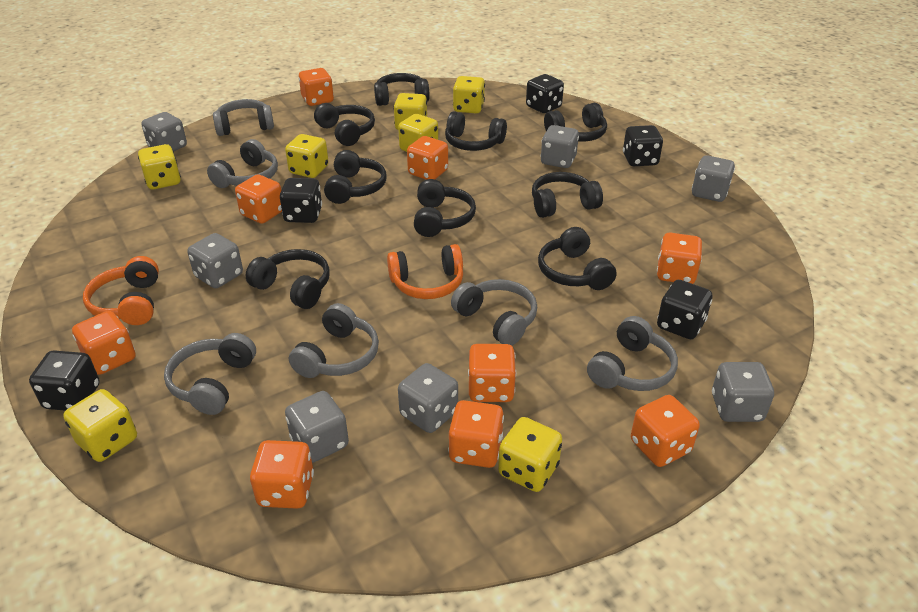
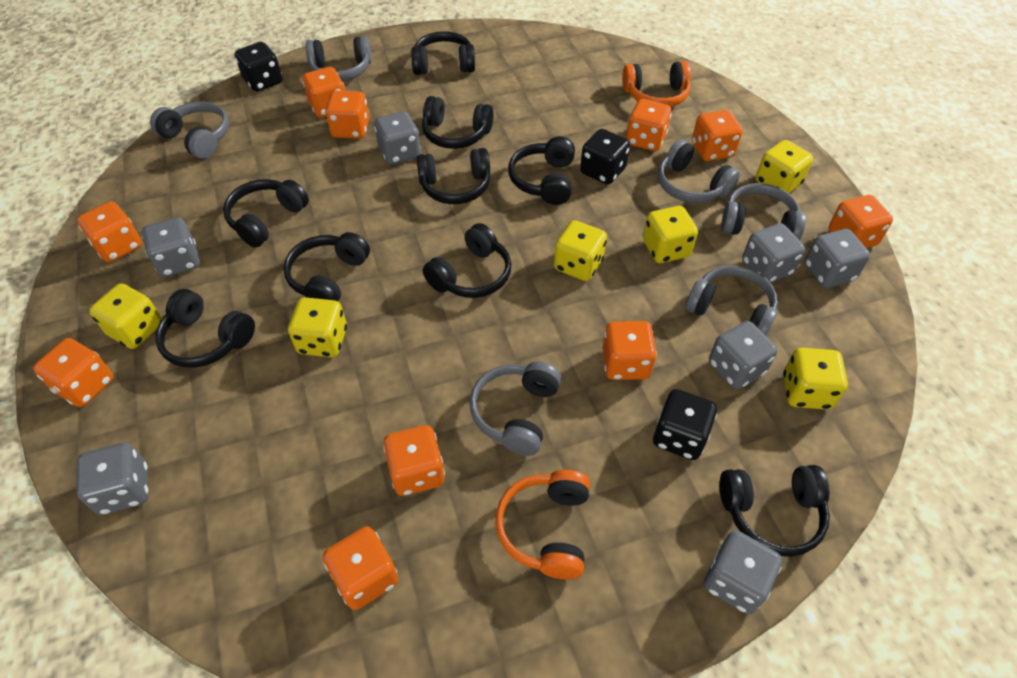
black dice: [29,350,99,411] [280,178,322,223] [526,74,564,113] [623,125,663,166] [657,280,712,339] = 5 -> [235,42,283,92] [580,129,630,185] [653,389,717,460] = 3
orange dice: [72,311,135,375] [235,174,282,224] [250,440,314,509] [299,68,334,106] [407,136,448,180] [448,400,504,468] [468,344,516,402] [631,395,700,467] [657,232,702,284] = 9 -> [33,338,114,407] [77,201,142,262] [302,67,345,118] [323,527,398,610] [325,91,369,139] [383,425,445,496] [602,321,657,380] [626,99,672,151] [692,110,743,161] [829,195,893,248] = 10
yellow dice: [63,389,137,462] [138,144,181,189] [285,134,329,178] [393,93,427,130] [398,114,438,152] [453,76,485,113] [498,417,562,492] = 7 -> [89,283,162,349] [288,297,347,357] [554,220,607,281] [643,206,698,263] [756,140,813,193] [783,348,848,410] = 6

